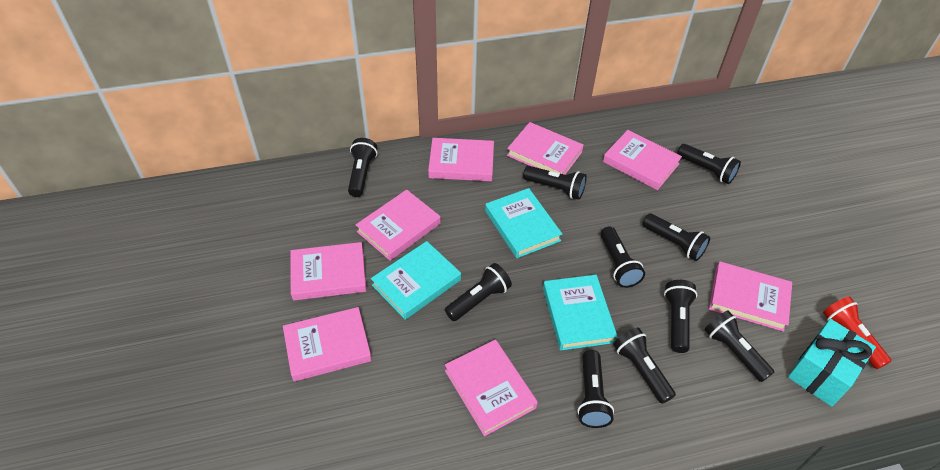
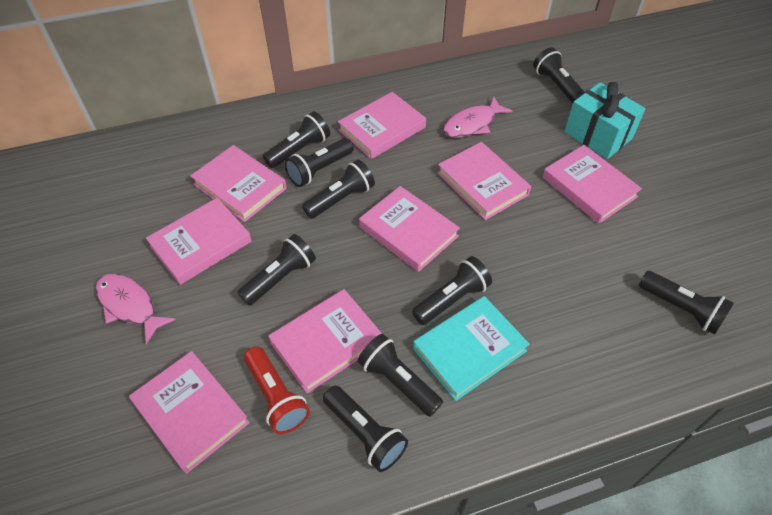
black flashlight: [348,138,377,197] [445,263,512,321] [523,166,587,199] [577,350,614,428] [600,226,645,288] [613,327,676,404] [642,213,710,261] [664,280,697,353] [677,144,741,184] [704,310,774,382] = 10 -> [237,234,316,306] [263,111,330,168] [284,138,354,187] [302,160,375,219] [323,386,408,472] [357,334,443,417] [412,256,492,325] [533,48,585,104] [639,271,734,335] = 9
pink fish: none = 0 -> [96,274,176,344] [443,97,513,138] = 2
turquoise book: [371,241,461,320] [485,188,562,258] [543,275,618,350] = 3 -> [413,296,530,401] = 1

